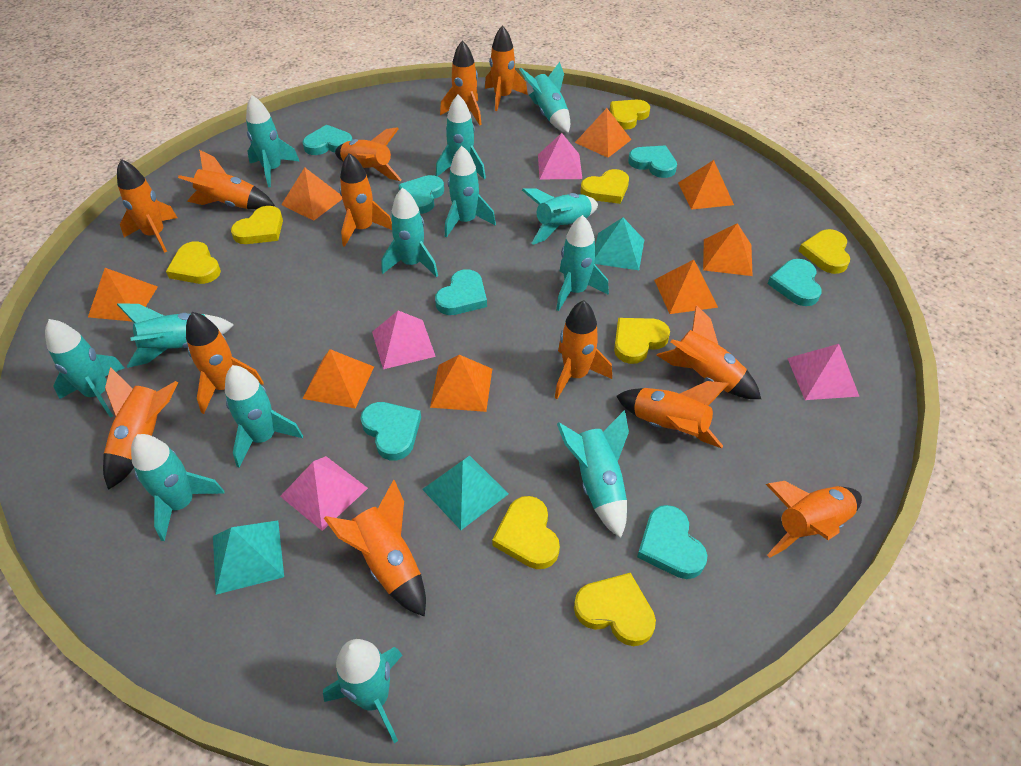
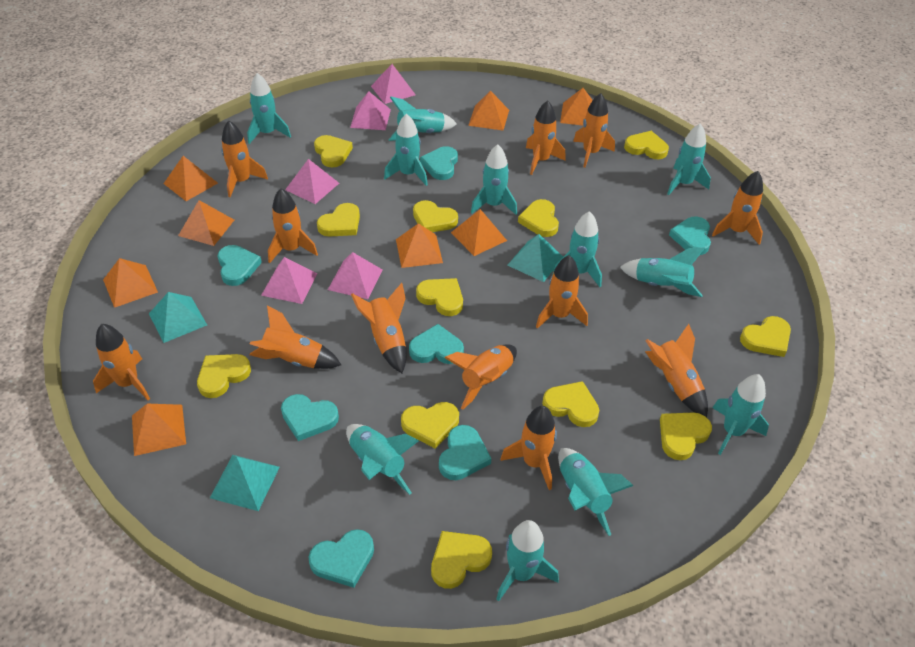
orange rocket: [103,367,178,490] [117,159,177,253] [178,150,275,209] [186,312,264,414] [324,480,426,617] [335,127,402,181] [339,153,392,247] [440,40,482,125] [485,25,528,111] [555,300,612,399] [616,381,729,448] [656,305,761,399] [766,481,862,558] = 13 -> [93,324,150,400] [221,120,268,197] [250,306,341,369] [268,188,318,263] [351,283,406,373] [445,345,517,409] [500,406,557,490] [526,100,566,175] [536,255,588,329] [573,93,615,167] [645,324,708,417] [712,171,763,245] = 12
pink pyramid: [280,456,368,531] [372,310,436,369] [538,133,582,179] [787,344,860,400] = 4 -> [261,257,317,304] [285,159,339,204] [328,252,383,299] [350,91,391,130] [371,64,416,104] = 5
turquoise rocket: [45,319,124,418] [117,303,234,368] [131,434,225,541] [225,365,303,468] [246,95,300,187] [323,639,402,743] [381,188,438,277] [436,95,486,179] [445,146,496,238] [519,62,570,133] [522,188,598,245] [556,215,609,311] [557,410,629,538] = 13 -> [247,73,291,144] [346,424,419,495] [384,114,428,186] [389,97,457,141] [471,144,517,215] [496,520,559,601] [552,211,602,287] [558,448,634,536] [620,248,705,297] [667,123,711,195] [712,374,769,455] = 11
yellow heart: [166,241,221,284] [231,206,283,244] [492,496,560,569] [574,573,656,646] [581,169,629,204] [610,100,650,130] [614,318,670,364] [799,229,850,274] = 8 -> [197,354,251,398] [314,135,353,168] [317,203,360,237] [401,402,459,449] [413,200,458,232] [416,278,463,316] [431,531,492,589] [518,199,559,237] [542,381,599,427] [624,131,669,159] [660,412,712,460] [740,316,791,357] = 12

